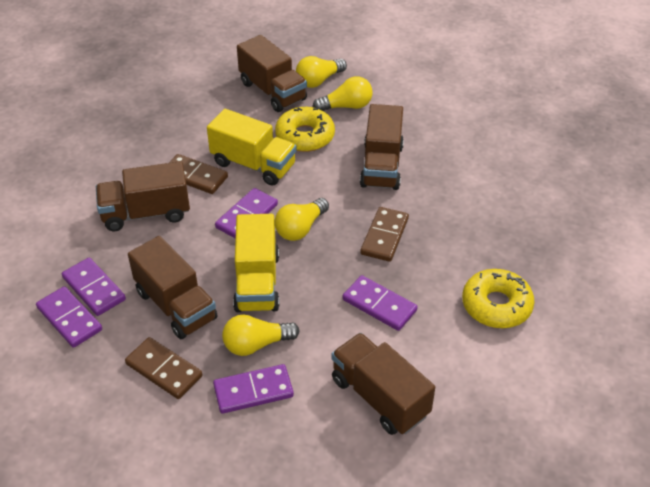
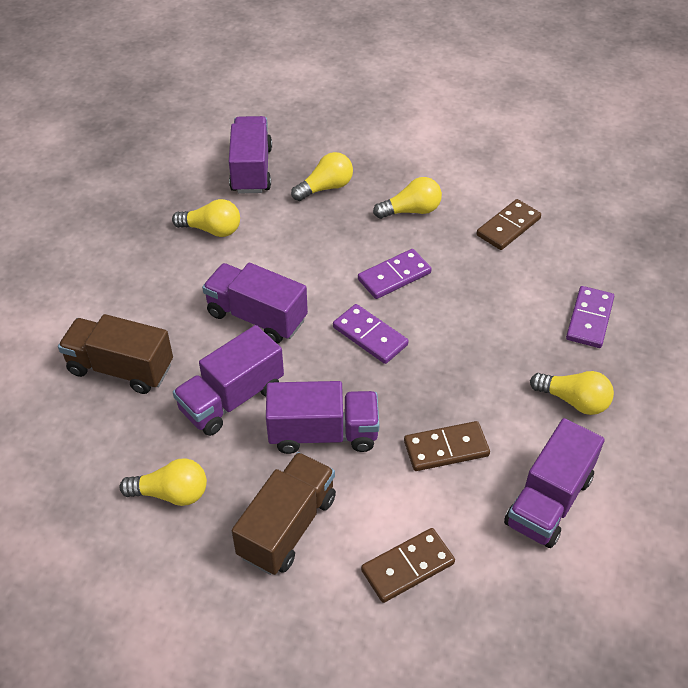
brown truck: [96,161,190,231] [128,236,218,339] [237,35,307,112] [331,333,435,435] [360,104,404,190] = 5 -> [58,314,173,394] [232,452,336,575] = 2
purple domino: [36,286,102,348] [62,258,126,316] [213,364,294,414] [215,188,278,239] [343,275,417,331] = 5 -> [333,304,408,364] [358,249,432,299] [566,286,614,348] = 3
purple truck: none = 0 -> [173,325,284,436] [202,263,308,344] [229,116,272,193] [266,381,379,454] [504,418,605,548] = 5
yellow donut: [275,107,335,152] [462,269,535,328] = 2 -> none = 0
yellow light bulb: [222,314,300,356] [275,198,329,241] [296,56,347,88] [313,76,373,111] = 4 -> [120,459,207,506] [172,199,240,237] [291,152,353,201] [373,177,442,219] [530,371,614,415] = 5
yellow truck: [207,109,297,186] [233,214,280,312] = 2 -> none = 0

